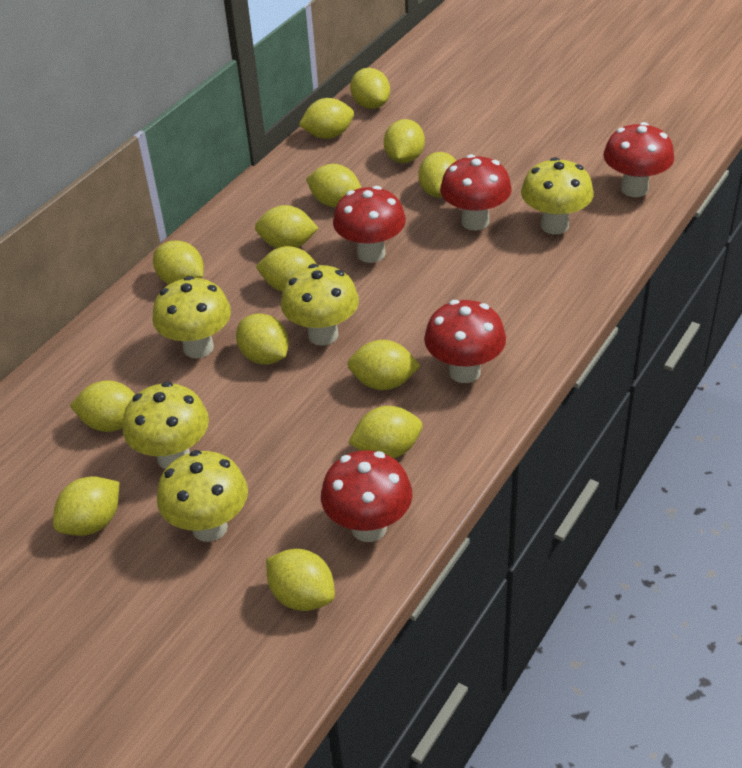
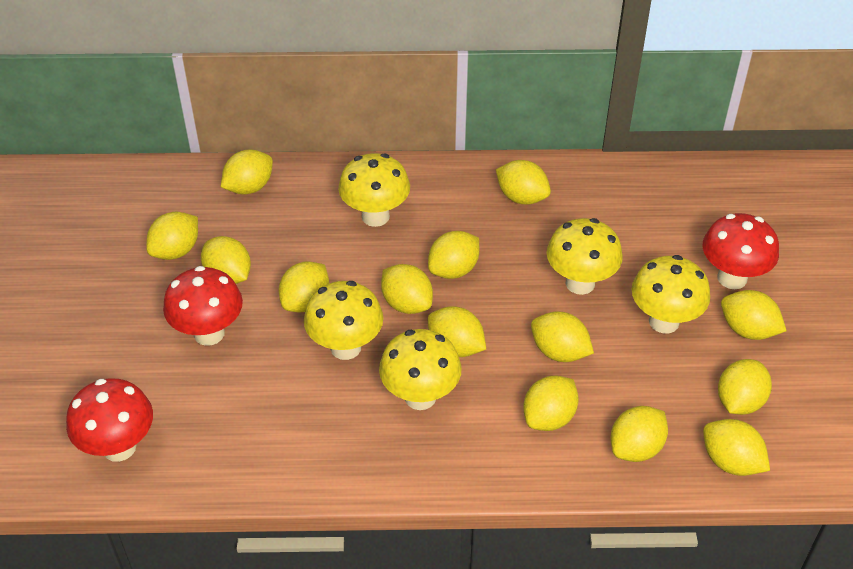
red mushroom: [321,450,412,542] [333,186,406,263] [424,300,506,383] [440,154,512,231] [603,122,674,197] = 5 -> [66,378,153,462] [163,266,243,346] [702,213,779,289] = 3

